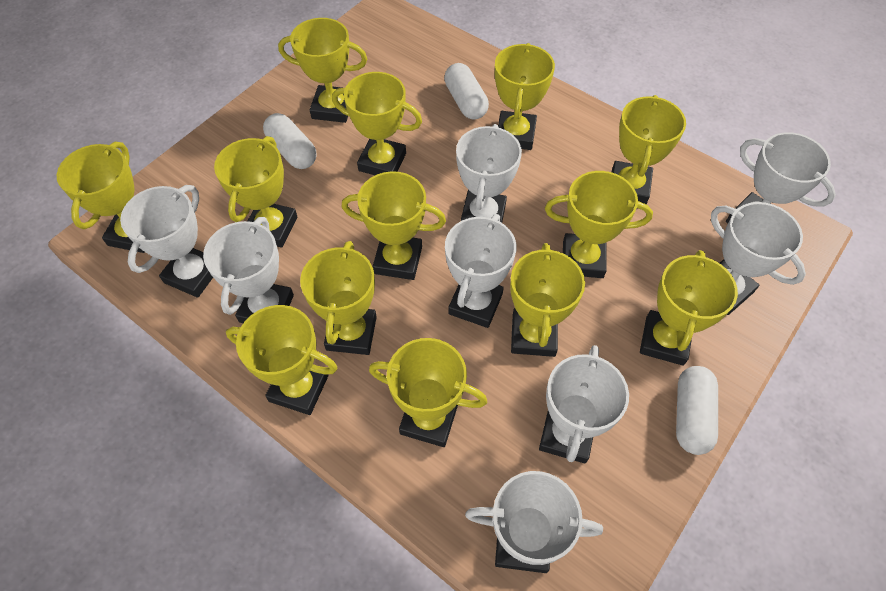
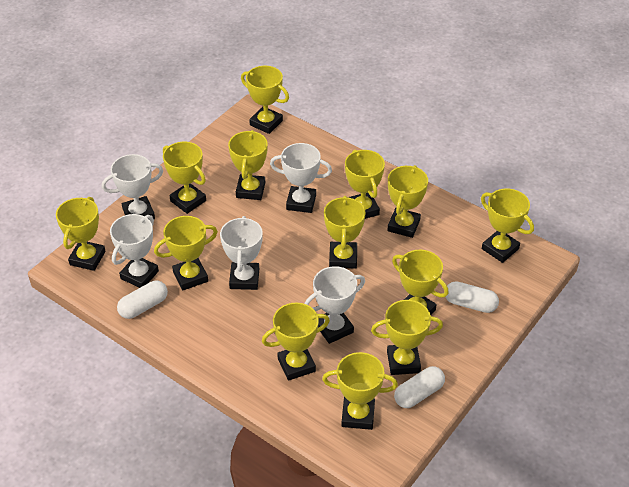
white trophy: [120,185,213,298] [203,217,294,323] [445,214,517,328] [456,124,522,223] [465,471,603,573] [539,345,629,464] [711,202,806,315] [726,132,836,223] = 8 -> [102,154,163,219] [110,214,159,288] [220,216,263,290] [270,143,332,213] [305,266,365,344] = 5

